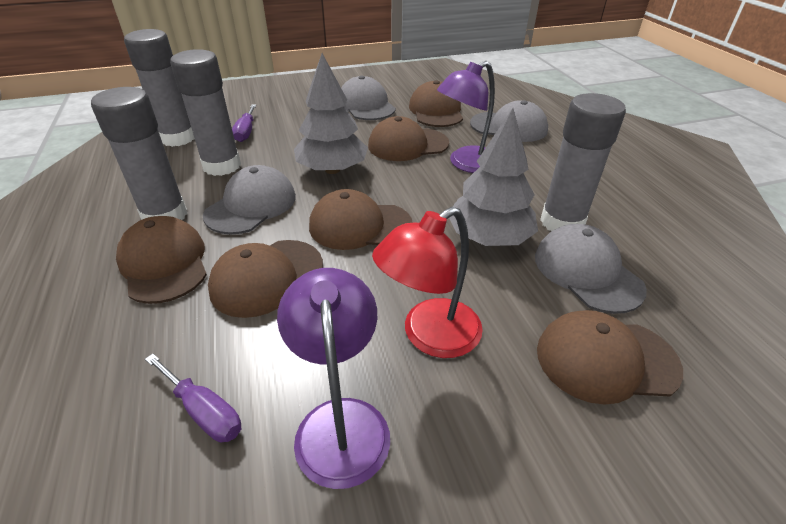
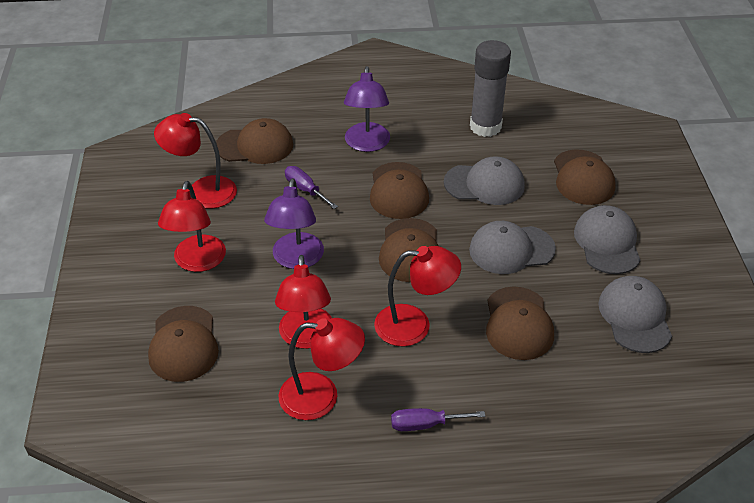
grey glue stick: [91,87,187,220] [124,29,195,147] [170,49,241,176] [540,93,626,231] = 4 -> [470,40,511,137] = 1
grey tree: [294,53,368,174] [449,108,538,246] = 2 -> none = 0
red lamp: [372,207,483,358] = 1 -> [154,113,237,209] [158,181,226,272] [275,255,332,349] [279,318,365,420] [374,246,461,347] = 5

